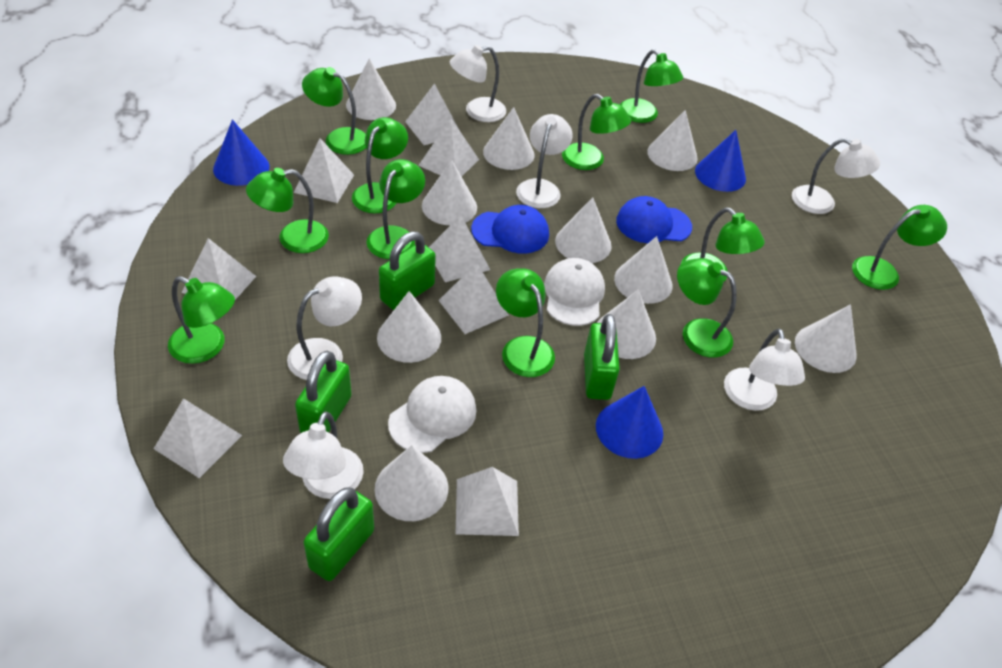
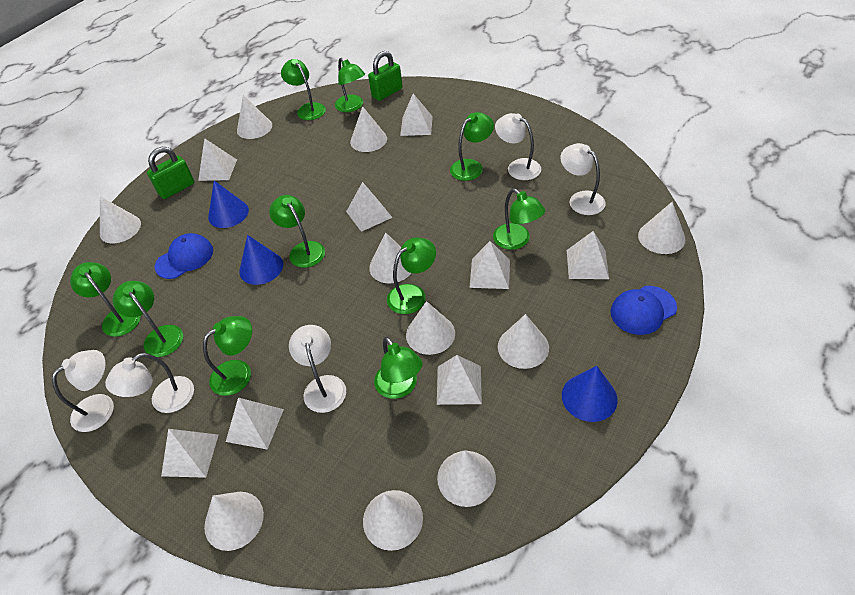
green lamp: [168,276,235,364] [246,168,329,253] [302,67,366,155] [352,117,408,213] [367,159,425,259] [496,268,555,377] [562,94,631,170] [620,50,683,123] [677,258,737,358] [681,207,765,281] [852,205,947,290] = 11 -> [70,262,141,337] [113,281,183,357] [203,316,252,396] [269,195,325,268] [281,59,326,120] [335,58,365,112] [374,337,423,399] [387,237,436,314] [450,112,494,181] [493,189,545,250] = 10
green padlock: [295,351,351,433] [303,487,374,581] [379,232,436,310] [584,314,620,400] = 4 -> [147,147,194,199] [368,51,403,101] = 2
white cap: [388,376,476,453] [544,258,605,326] = 2 -> none = 0
white lamp: [283,411,364,499] [287,276,362,380] [450,45,506,122] [516,114,573,208] [724,328,805,411] [792,138,880,214] = 6 -> [52,350,114,432] [105,353,194,413] [289,325,346,413] [495,113,541,180] [561,143,606,215] = 5

